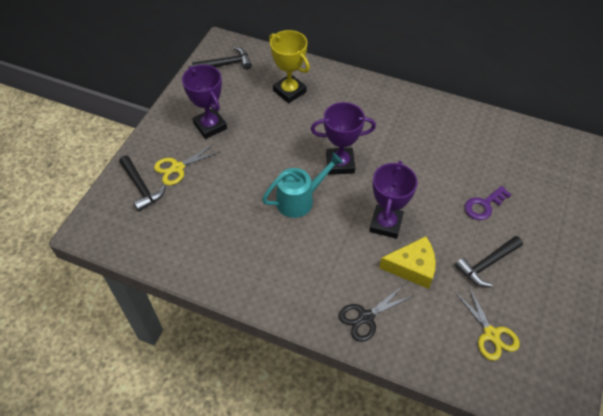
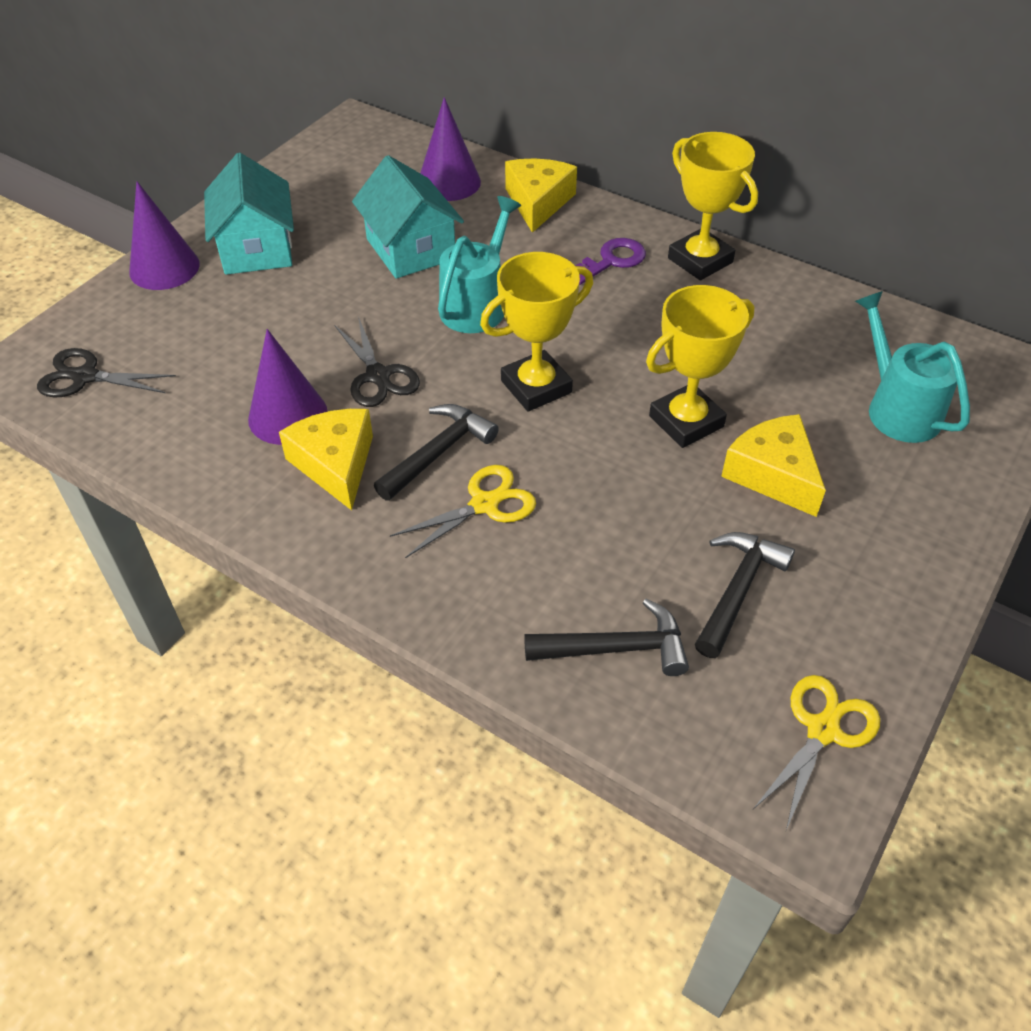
black scissors: [339,286,413,342] = 1 -> [37,348,176,398] [334,317,420,407] = 2
purple cone: none = 0 -> [129,181,200,290] [248,329,328,445] [420,97,481,201] = 3
purple trophy: [182,65,227,139] [311,102,376,175] [369,161,418,239] = 3 -> none = 0
turquoise house: none = 0 -> [204,153,294,275] [352,155,464,279] = 2
turquoise watering can: [262,153,343,218] = 1 -> [438,196,521,333] [855,291,970,443] = 2
yellow cheese: [379,236,436,289] = 1 -> [279,409,373,510] [505,158,577,233] [721,414,826,517] = 3
yellow trophy: [269,30,310,103] = 1 -> [480,252,593,411] [646,285,754,448] [668,132,758,280] = 3

